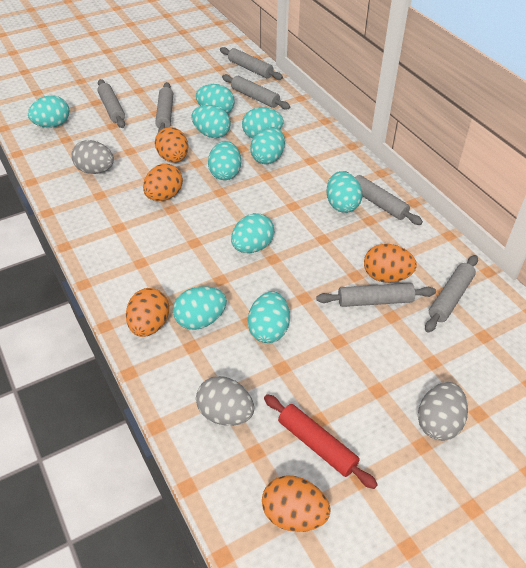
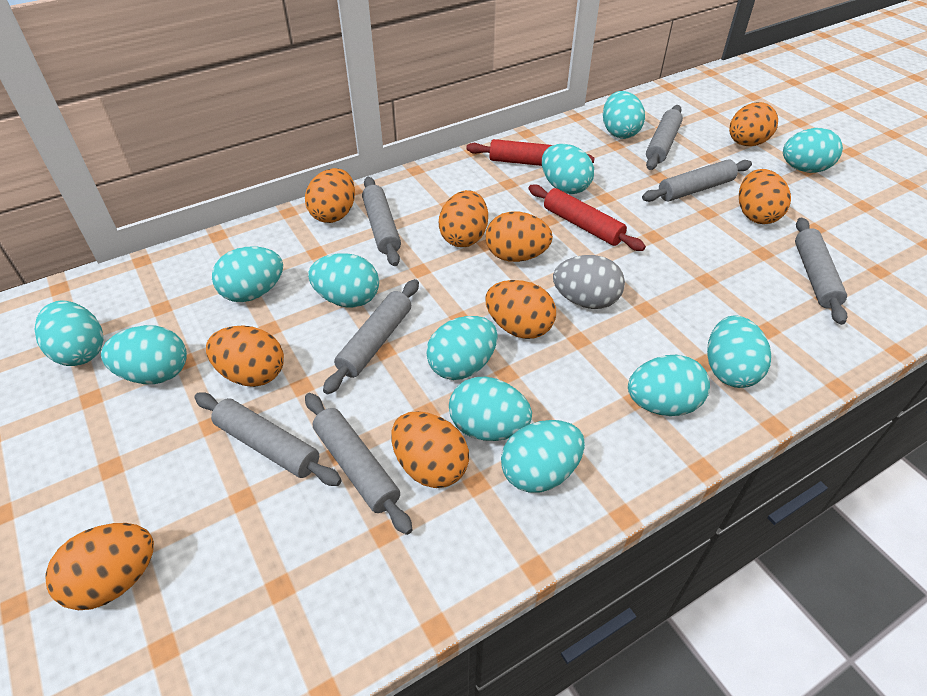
grey egg: [71,140,114,174] [196,376,254,426] [418,382,468,441] = 3 -> [553,255,625,309] = 1
orange egg: [126,288,169,337] [143,164,183,201] [155,127,188,163] [262,476,331,532] [364,244,417,283] = 5 -> [45,523,154,610] [206,326,284,387] [305,168,355,223] [392,411,469,488] [439,190,488,247] [485,280,556,339] [486,212,553,262] [729,102,778,146] [739,169,791,224] = 9
red rolling pin: [264,394,378,489] = 1 -> [466,139,595,166] [529,184,646,251] = 2
turquoise egg: [28,95,69,128] [173,286,227,330] [192,105,231,138] [196,84,235,114] [208,141,241,180] [231,213,274,253] [242,107,284,138] [248,291,290,343] [250,127,285,164] [326,171,362,213] = 10 -> [34,300,103,366] [101,325,187,384] [212,246,283,302] [308,253,379,307] [426,316,498,380] [449,377,532,441] [501,420,585,493] [542,144,594,194] [603,91,645,139] [628,355,710,416] [707,315,771,388] [783,128,843,173] = 12

